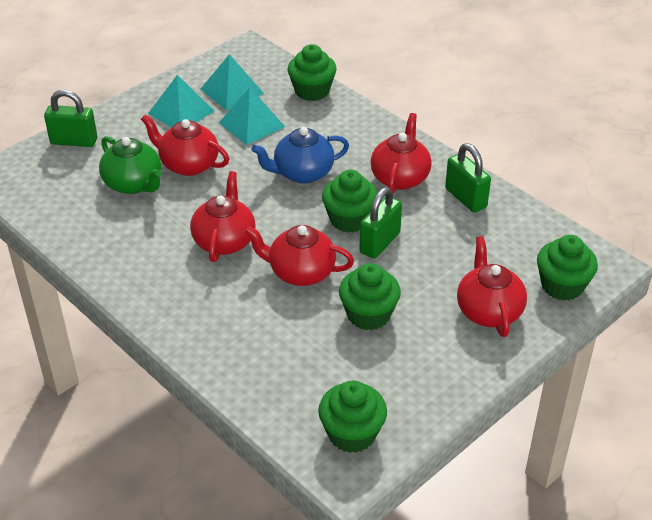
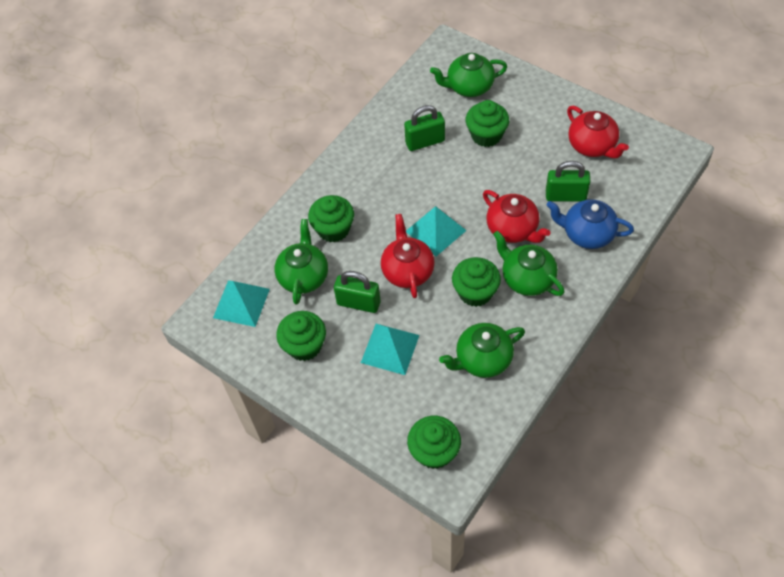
green teapot: [99,136,162,194] = 1 -> [274,219,328,305] [430,53,507,97] [439,323,525,378] [493,231,565,296] = 4
red teapot: [141,114,229,176] [190,171,256,262] [244,225,354,286] [370,113,432,194] [457,236,527,337] = 5 -> [381,214,435,298] [483,190,551,243] [567,106,629,158] = 3

